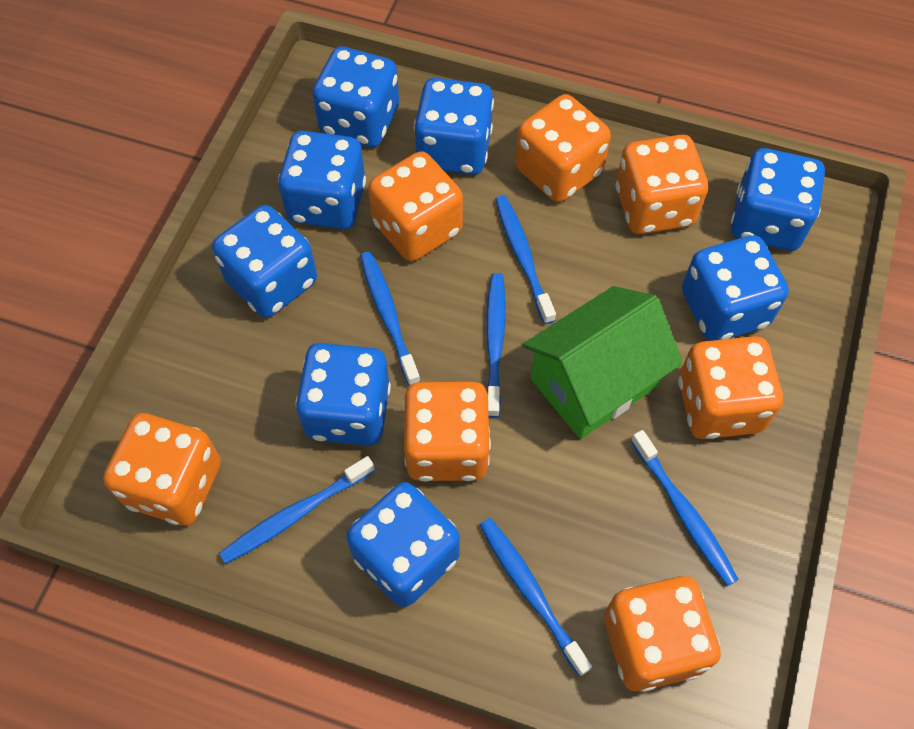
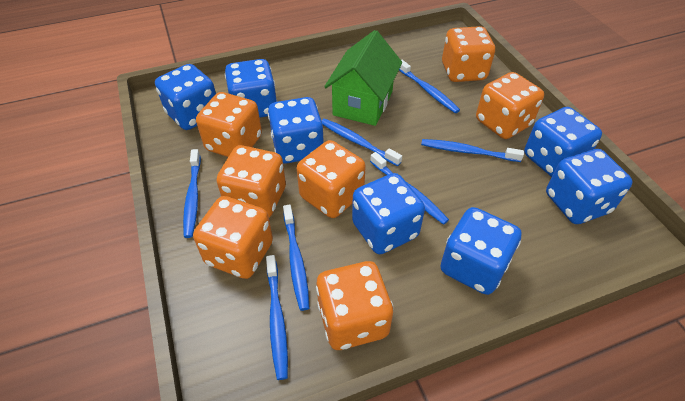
blue dice: [212,205,317,318] [278,131,366,229] [296,343,391,446] [312,46,399,147] [346,482,460,607] [414,78,494,175] [682,235,789,341] [731,148,825,251] = 8 -> [155,64,216,130] [225,59,277,118] [268,97,324,164] [352,173,425,254] [441,207,522,295] [524,107,602,177] [546,149,633,224] = 7
blue toothbrush: [219,456,375,564] [360,252,420,386] [480,518,592,676] [486,273,506,417] [495,195,556,324] [631,430,739,586] = 6 -> [183,149,201,238] [266,255,288,380] [283,204,310,311] [321,118,402,166] [370,152,449,225] [399,60,460,113] [421,139,524,162] = 7

